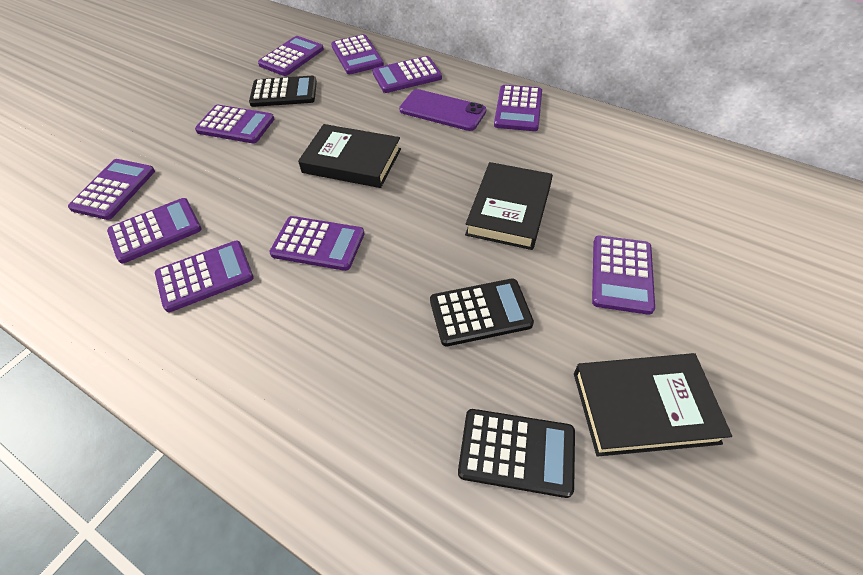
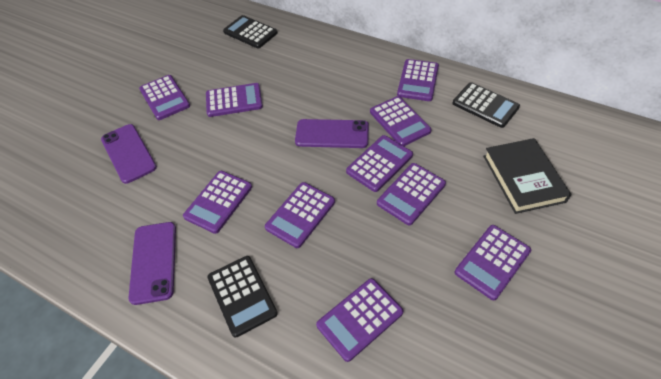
black book: [298,124,401,188] [465,162,553,250] [574,353,732,457] = 3 -> [483,138,571,214] = 1
purple phone: [399,89,486,131] = 1 -> [101,124,157,184] [128,222,176,305] [295,119,369,148] = 3

